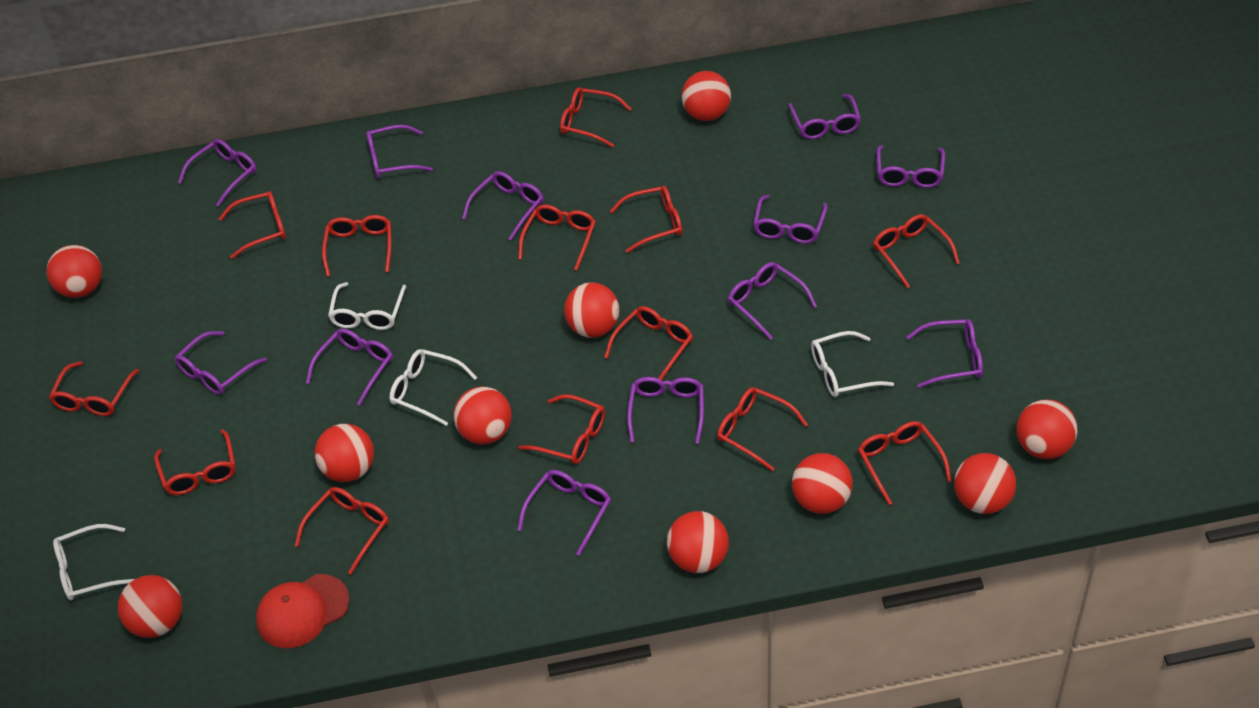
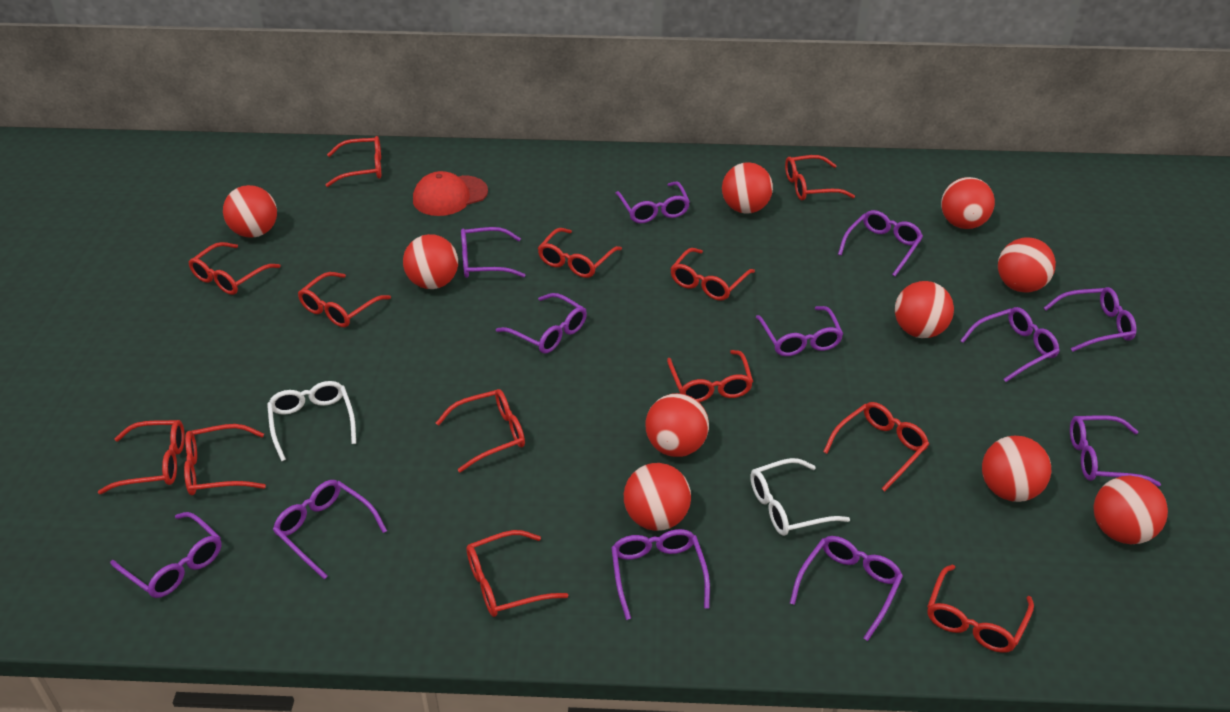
white glasses: [53,524,134,601] [328,282,406,330] [389,349,477,426] [811,331,894,397] = 4 -> [267,381,356,461] [750,458,850,536] = 2

